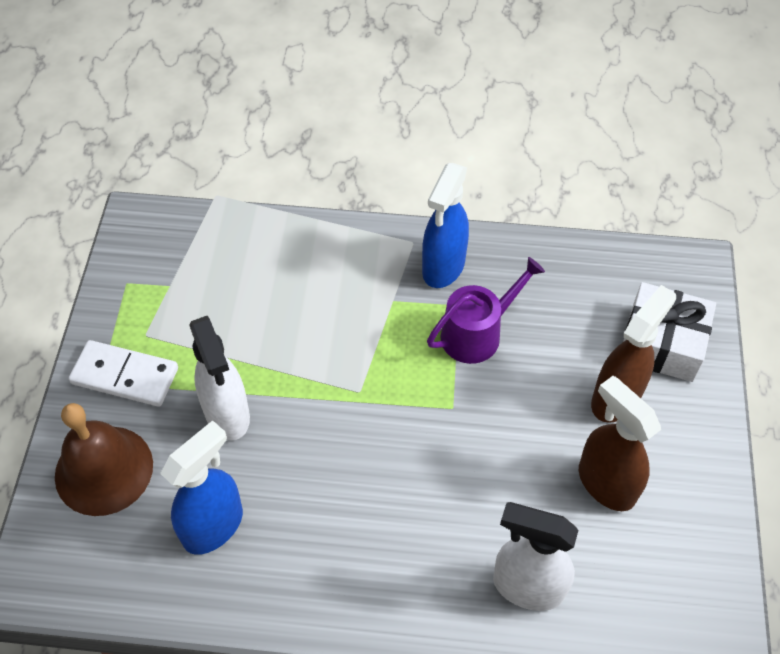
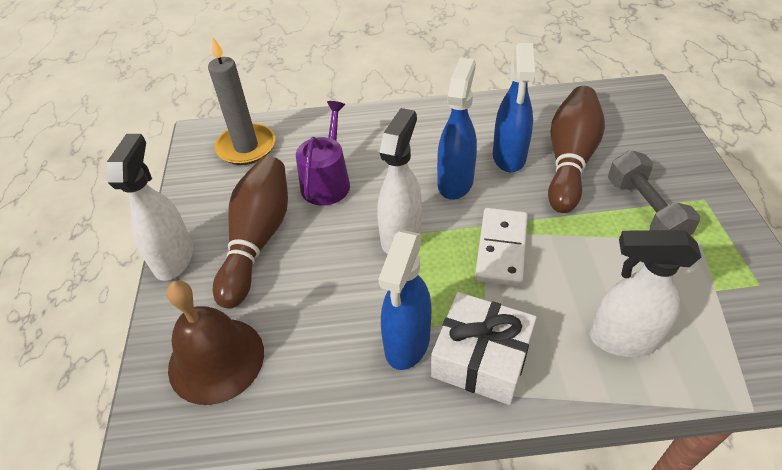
blue spray bottle: [160,420,243,555] [422,163,469,288] = 2 -> [379,230,432,370] [437,58,477,200] [493,43,535,172] = 3
brown bowling pin: none = 0 -> [213,156,288,309] [548,86,605,213] = 2
brown spray bottle: [579,376,661,511] [591,285,676,423] = 2 -> none = 0
grey candle: none = 0 -> [208,37,275,165] = 1
grey dumbbell: none = 0 -> [608,150,700,235] = 1
white spray bottle: [189,316,250,441] [493,502,578,611] = 2 -> [107,134,193,281] [377,108,422,254] [589,230,701,357] = 3

